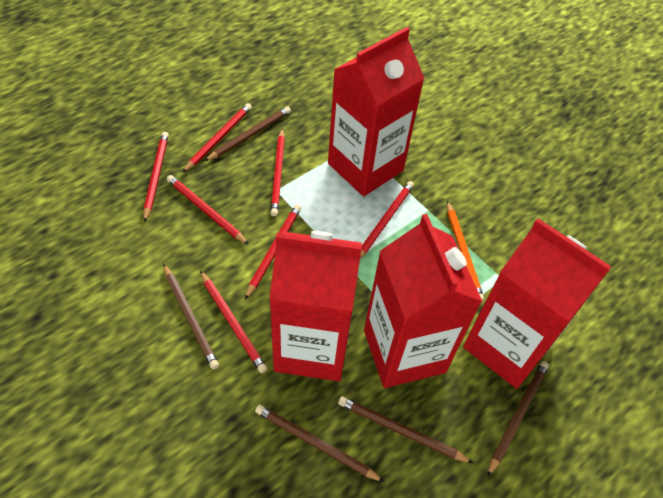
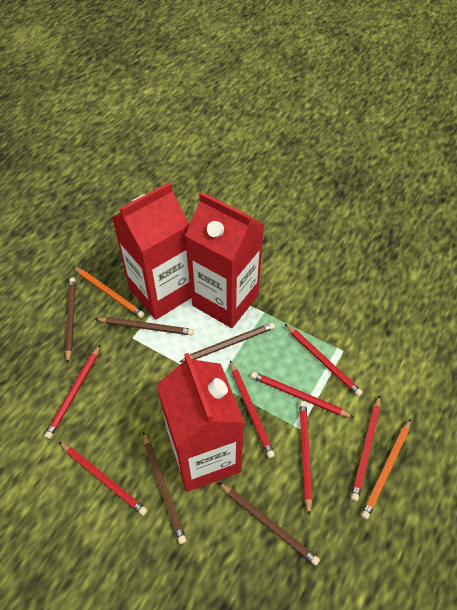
orange pencil: [447,201,484,301] = 1 -> [73,266,144,318] [361,419,411,519] = 2
red carton: [269,231,362,381] [328,27,425,196] [364,214,483,388] [463,218,611,389] = 4 -> [112,182,192,320] [157,353,245,492] [185,192,264,328] = 3

